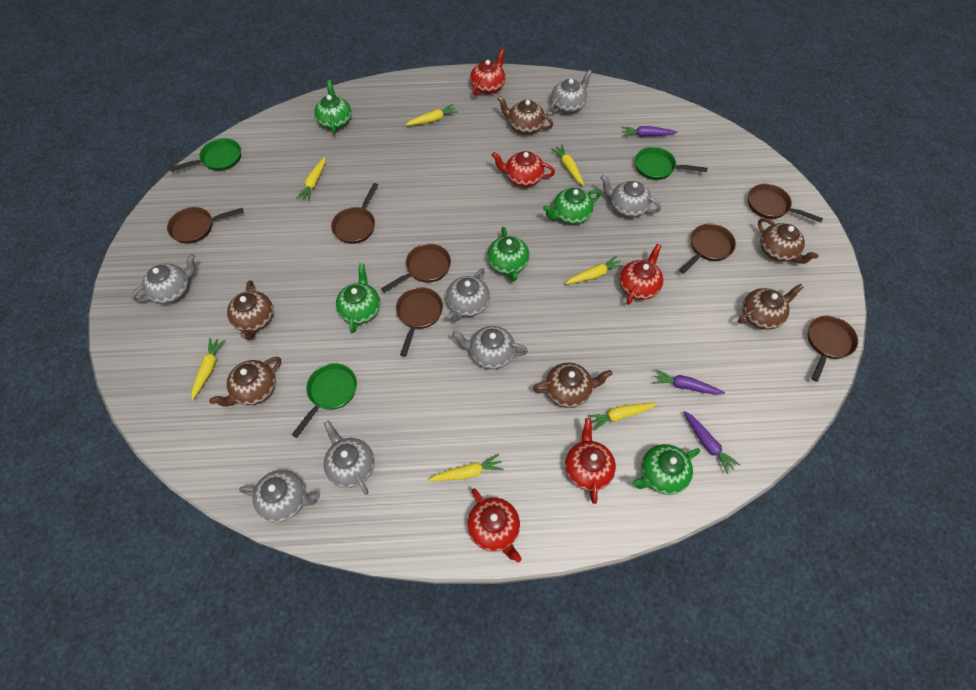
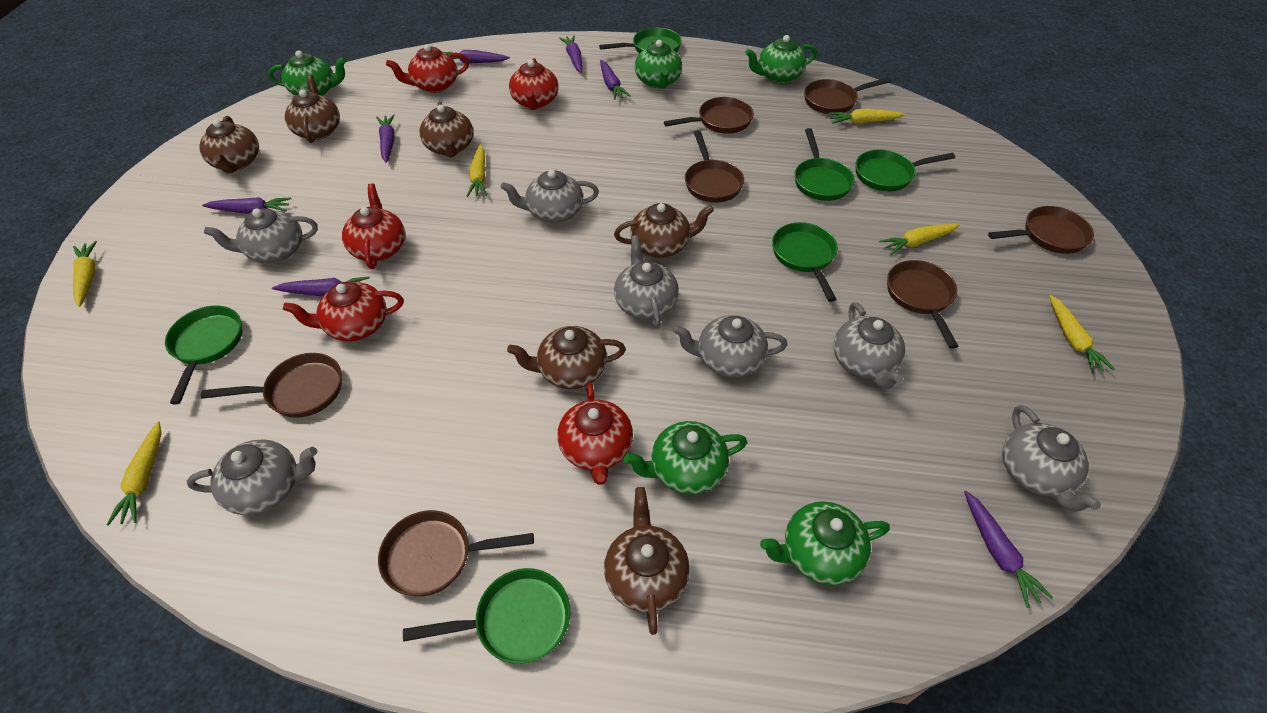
green pan: [169,138,241,172] [292,363,357,438] [635,147,708,180] = 3 -> [165,306,243,405] [403,568,571,664] [599,28,682,53] [772,222,838,302] [794,128,855,201] [855,149,955,191] = 6
purple carrot: [621,126,677,137] [653,369,725,395] [684,411,740,474] = 3 -> [202,197,291,214] [272,276,370,296] [376,114,395,163] [444,50,510,64] [559,36,582,73] [600,60,630,100] [964,491,1053,608] = 7
yellow carrot: [191,338,225,400] [297,157,325,201] [405,104,458,126] [428,454,504,481] [551,144,584,186] [565,256,624,284] [587,402,657,430] = 7 -> [73,241,97,307] [106,421,162,526] [467,144,487,197] [828,109,905,124] [879,224,960,255] [1049,295,1114,373] = 6

